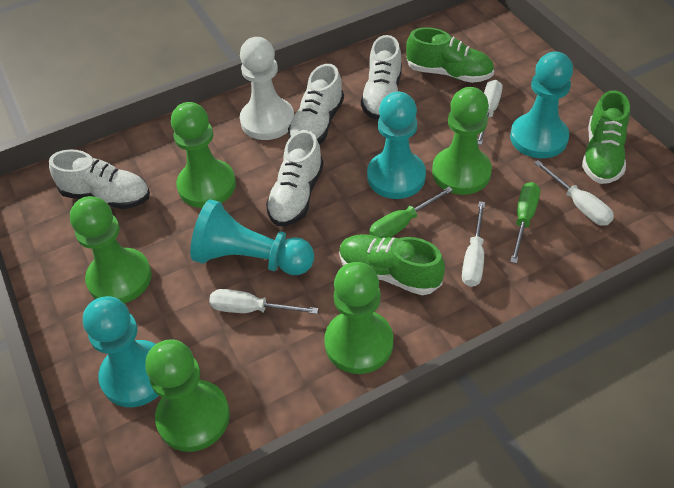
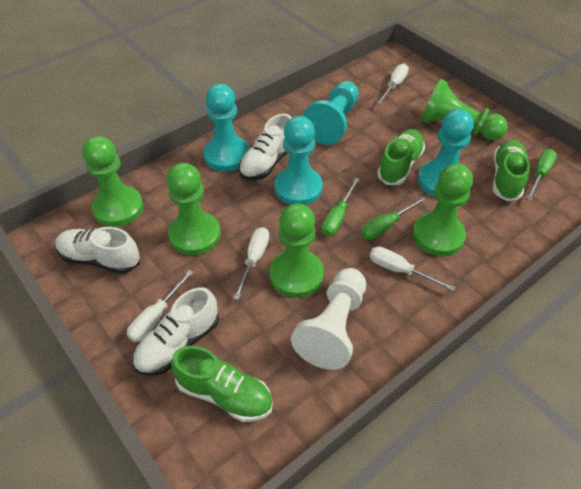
green screwdriver: [369,187,453,238] [510,182,540,264] = 2 -> [322,178,360,236] [361,196,427,240] [526,149,557,201] = 3
white shoe: [49,149,150,209] [266,130,324,226] [288,64,344,144] [361,35,402,120] = 4 -> [55,227,140,274] [132,287,219,376] [239,114,292,180] = 3

